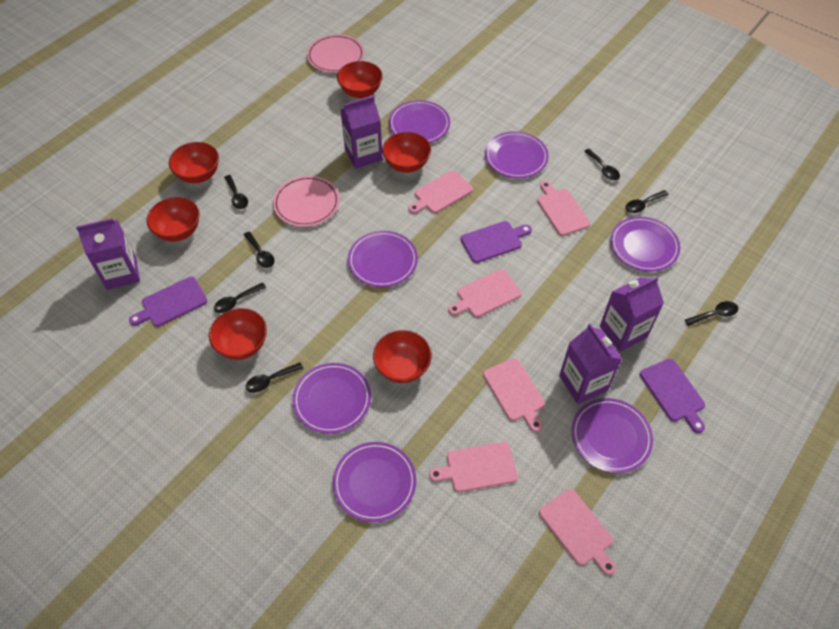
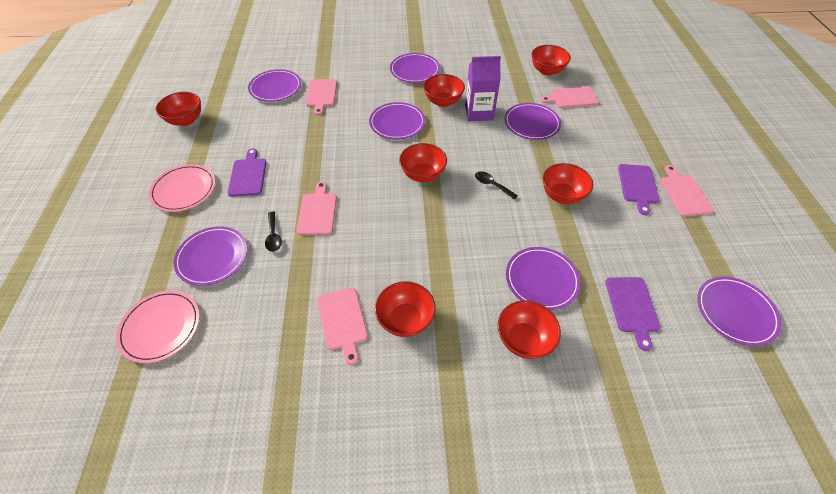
black spoon: [214,283,266,313] [224,175,248,209] [244,232,274,268] [245,362,303,393] [584,149,620,180] [626,190,668,213] [685,301,738,326] = 7 -> [265,212,282,252] [475,171,518,200] = 2
pink cutting board: [409,170,473,214] [429,442,518,492] [448,269,522,318] [483,358,545,432] [537,181,590,236] [539,489,616,575] = 6 -> [297,181,337,235] [306,79,337,115] [317,288,368,365] [541,87,599,108] [661,165,714,216] = 5
purple carton: [76,218,140,290] [340,96,383,169] [559,323,622,404] [600,276,664,352] = 4 -> [465,56,501,121] = 1
red bowl: [146,197,199,242] [169,142,219,183] [209,308,267,360] [337,61,383,98] [373,330,432,383] [382,132,431,173] = 6 -> [156,92,201,126] [375,281,436,337] [399,143,447,182] [423,74,465,107] [498,300,561,359] [532,45,571,76] [543,163,593,204] = 7

